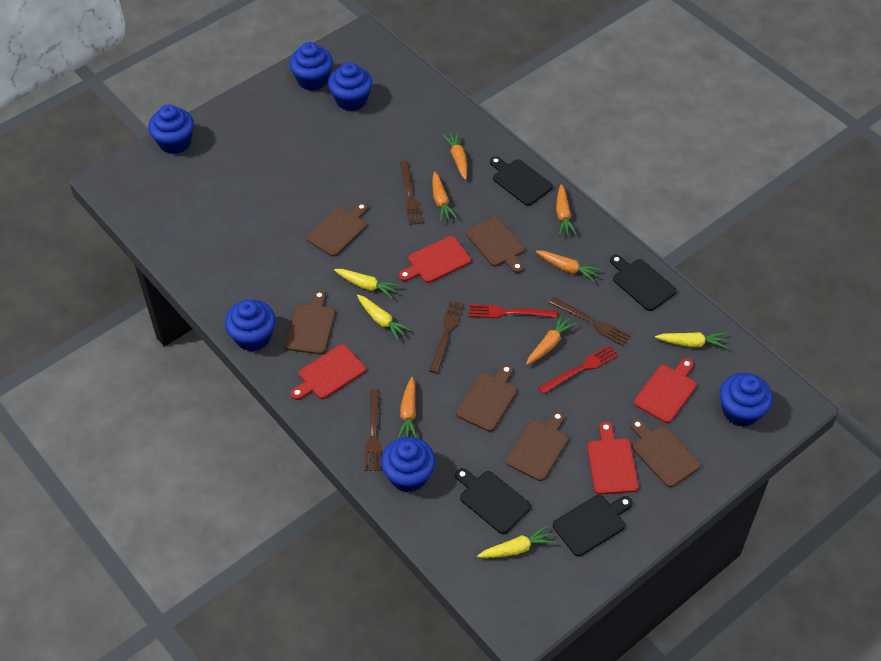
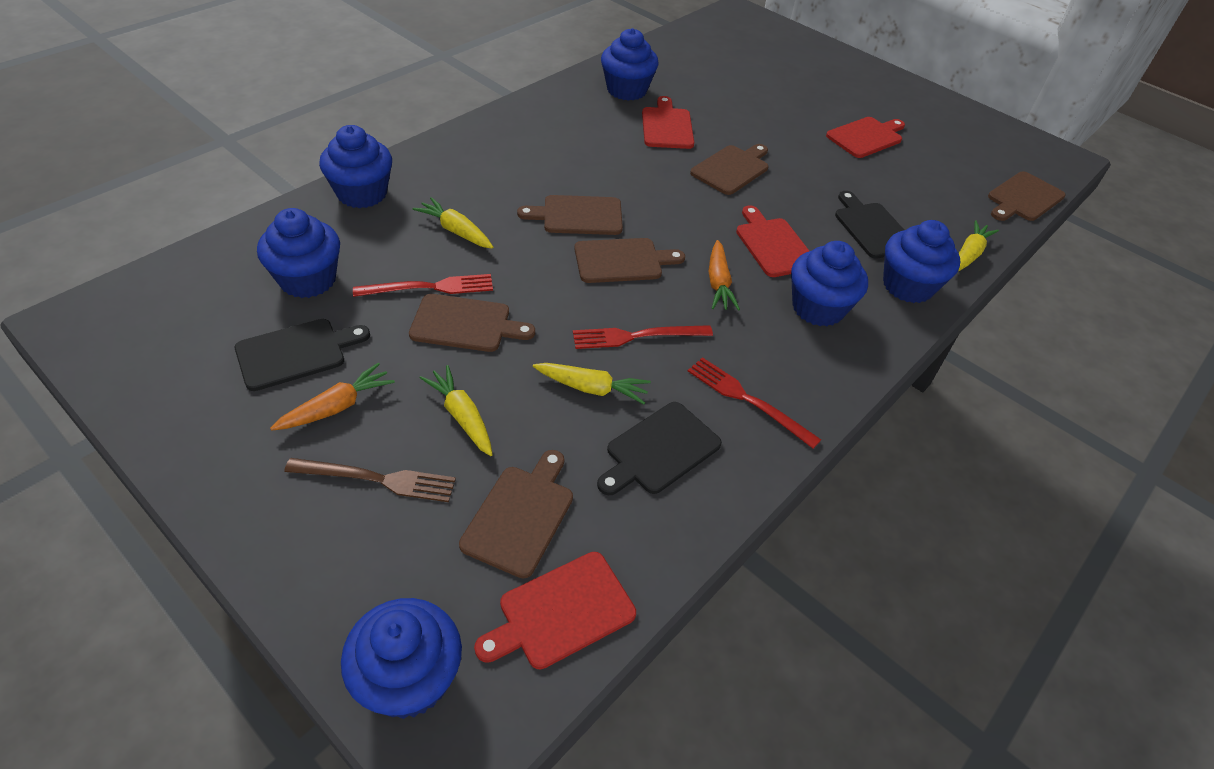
black cutting board: [455,468,531,534] [490,156,553,206] [553,495,633,556] [610,255,677,311] = 4 -> [235,319,370,391] [597,402,722,495] [835,191,904,259] = 3
brown fork: [365,389,382,471] [400,161,423,225] [429,300,464,373] [549,297,631,346] = 4 -> [284,458,456,502] = 1
orange carrot: [397,377,417,439] [432,171,457,222] [442,131,467,180] [526,314,577,365] [536,250,601,282] [556,184,577,236] = 6 -> [270,363,395,431] [708,240,740,311] = 2
red fork: [469,304,558,318] [538,345,618,394] = 2 -> [353,274,493,297] [573,325,713,349] [688,357,821,449] = 3

